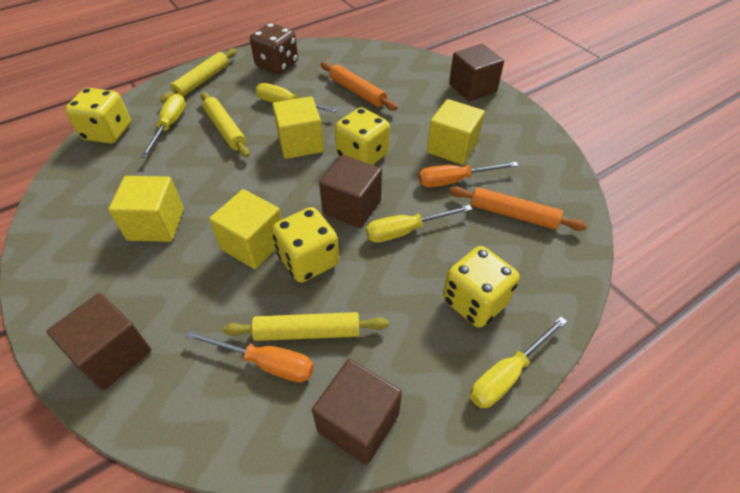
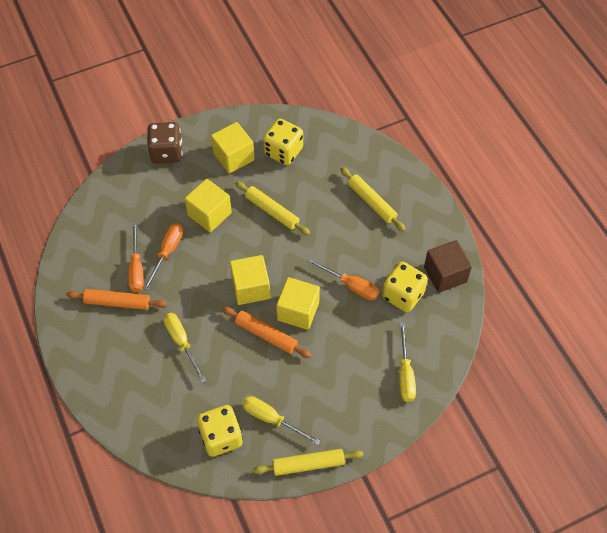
brown cube: [46,293,151,390] [312,359,402,465] [319,155,382,228] [449,44,504,102] = 4 -> [424,240,472,293] = 1
orange screwdriver: [185,330,314,382] [419,162,519,187] = 2 -> [128,222,144,293] [143,223,183,290] [307,258,379,300] = 3
yellow dice: [65,88,131,144] [272,207,339,282] [335,108,390,165] [443,246,519,327] = 4 -> [197,405,243,457] [263,119,303,165] [382,262,428,312] = 3
yellow screwdriver: [141,94,186,158] [256,83,337,113] [366,205,472,243] [470,317,567,408] = 4 -> [163,313,206,383] [242,396,321,445] [399,323,416,402] = 3

